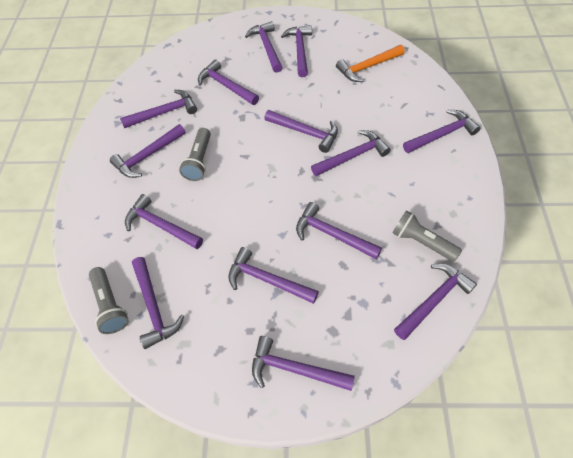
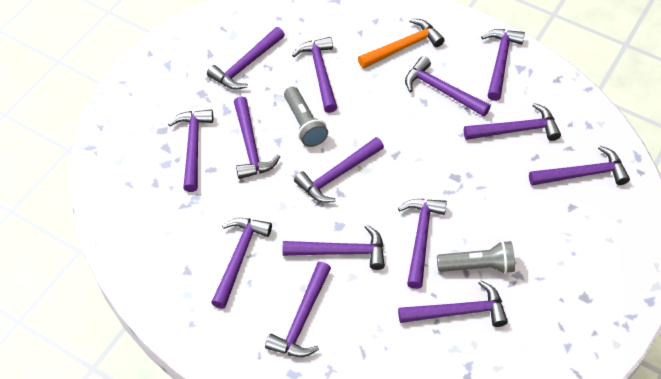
grey flashlight: [89,267,129,334] [179,128,211,181] [392,210,462,262] = 3 -> [284,87,328,147] [437,241,515,274] = 2

